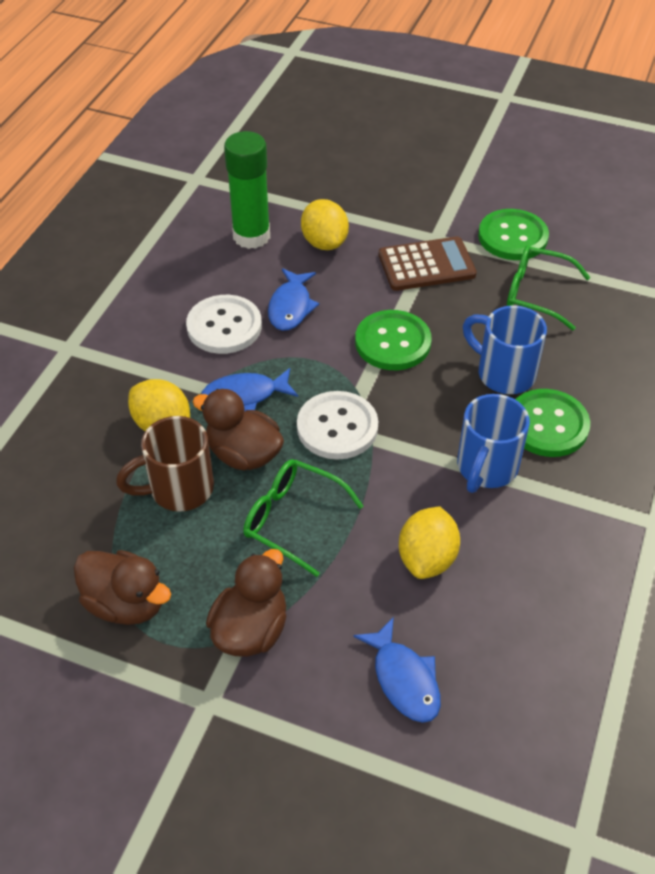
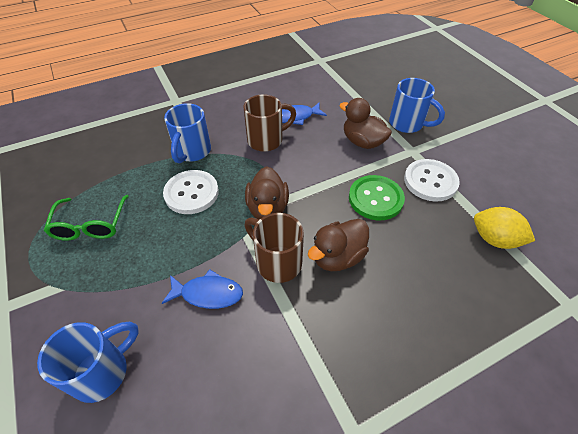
blue fish: [201,368,298,411] [268,268,319,331] [353,617,441,723] = 3 -> [162,269,243,309] [282,102,327,125] = 2
blue mug: [457,394,530,493] [463,305,547,394] = 2 -> [37,322,139,403] [164,103,211,163] [389,78,445,133] = 3
brown calculator: [379,236,477,291] = 1 -> none = 0
brown mug: [116,416,214,512] = 1 -> [243,94,296,152] [244,213,304,283] = 2
green button: [355,310,432,370] [478,209,549,260] [515,389,590,457] = 3 -> [349,175,405,220] = 1
green glasses: [243,459,363,577] [507,245,591,330] = 2 -> [44,195,129,241] = 1
green glue stick: [224,131,270,249] = 1 -> none = 0
yellow lemon: [128,379,190,431] [301,199,349,250] [399,506,460,579] = 3 -> [474,207,535,249] = 1

